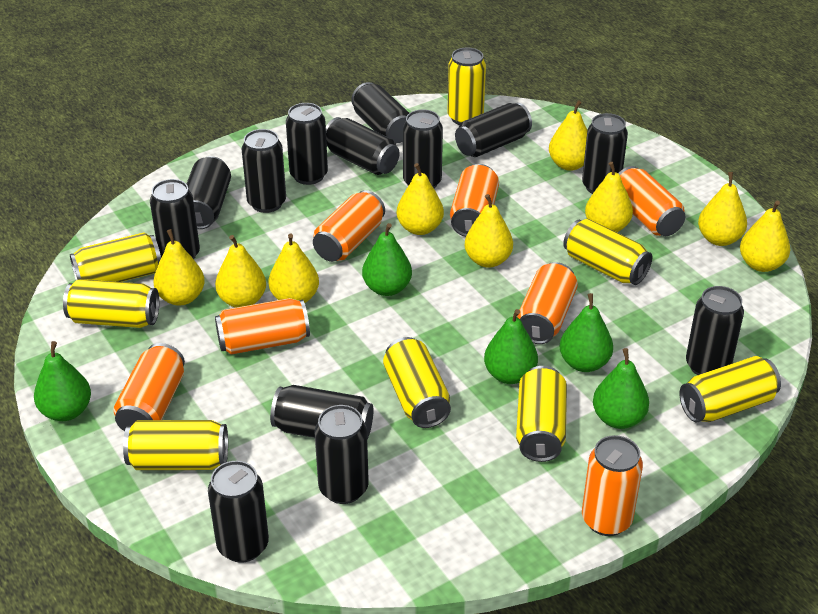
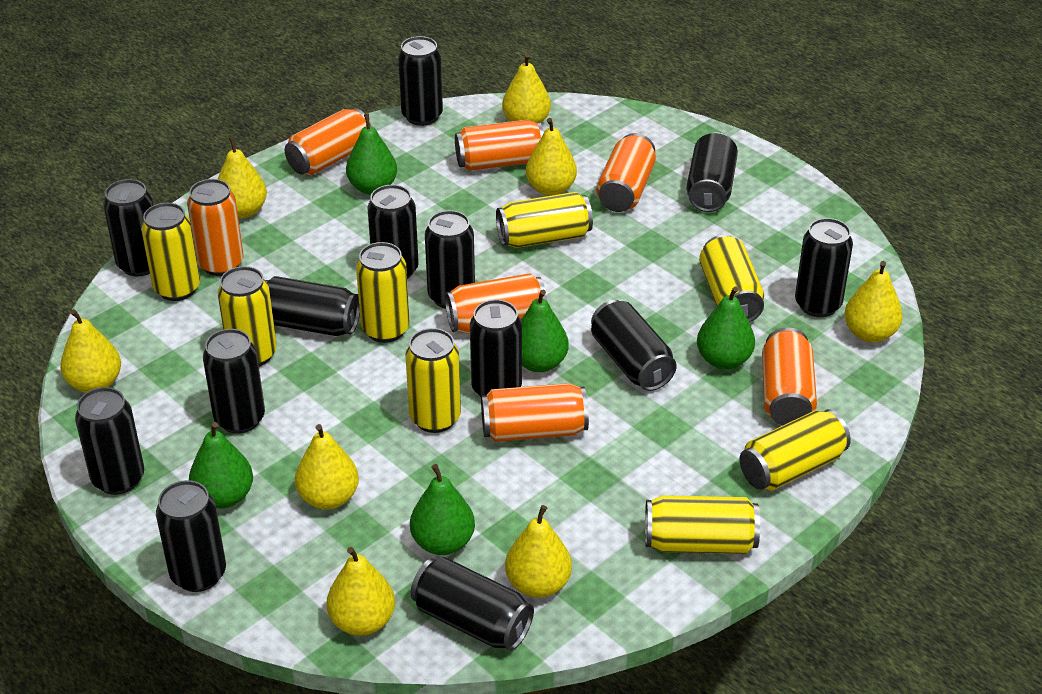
yellow pear: [153,229,205,306] [215,235,266,308] [268,233,319,303] [397,163,444,235] [465,194,513,268] [549,100,587,171] [585,162,633,232] [698,172,747,246] [740,201,790,272] = 9 -> [60,309,121,393] [218,137,267,218] [295,424,359,510] [326,547,395,636] [502,53,551,123] [505,505,572,598] [526,118,577,196] [844,261,903,342] = 8

